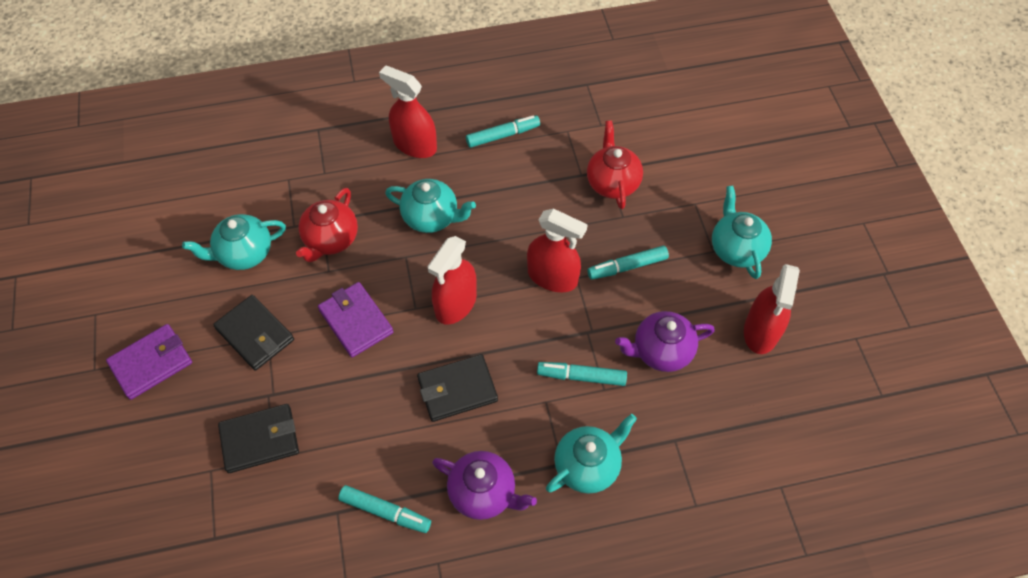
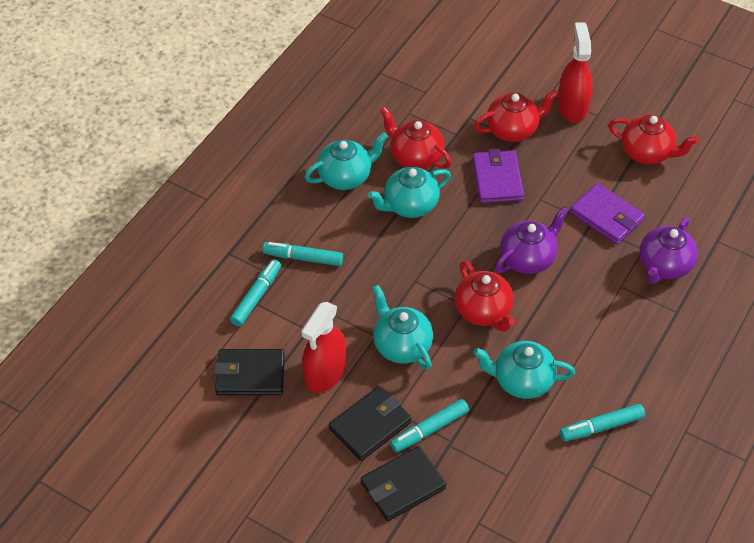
red spray bottle: [379,65,437,158] [428,236,477,325] [527,209,588,292] [744,264,800,354] = 4 -> [301,302,346,393] [557,22,593,123] = 2
red teapot: [296,188,358,262] [587,120,643,209] = 2 -> [380,107,452,169] [455,260,515,332] [474,89,558,142] [608,114,699,164] = 4

